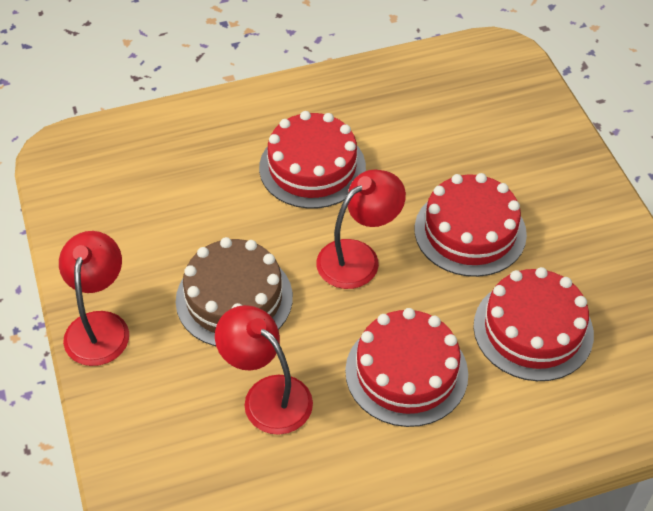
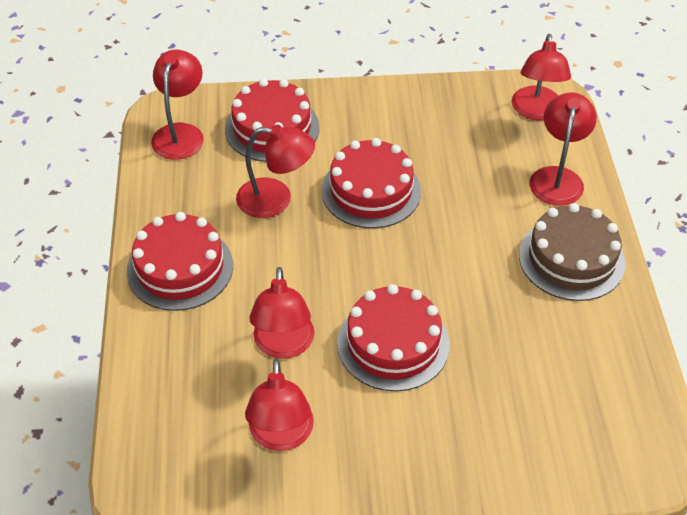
red lamp: [59,231,129,366] [215,305,313,435] [316,170,406,289] = 3 -> [151,50,204,160] [236,124,315,218] [245,359,314,451] [249,267,314,359] [512,34,571,120] [530,92,597,206] = 6

